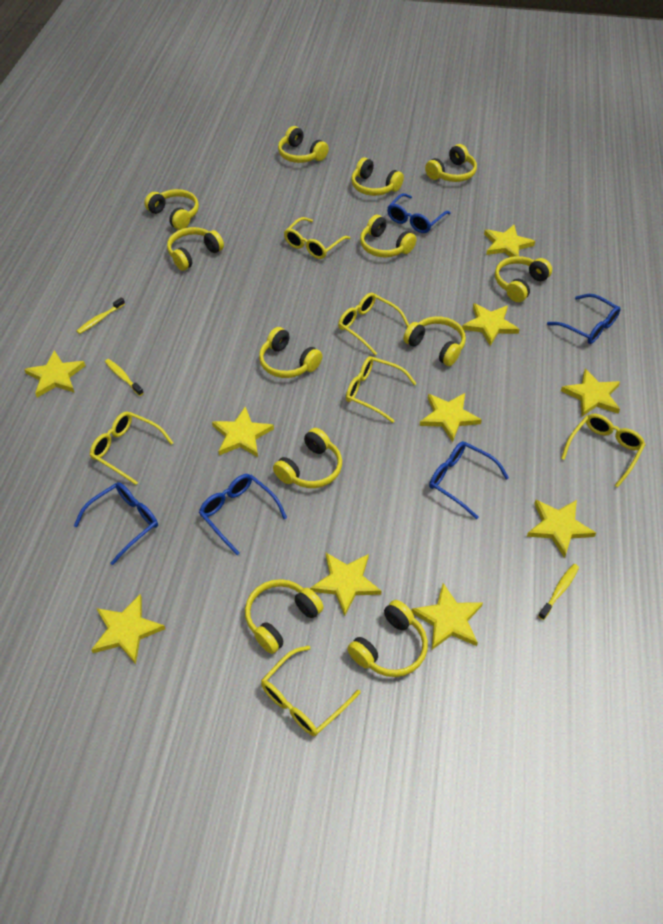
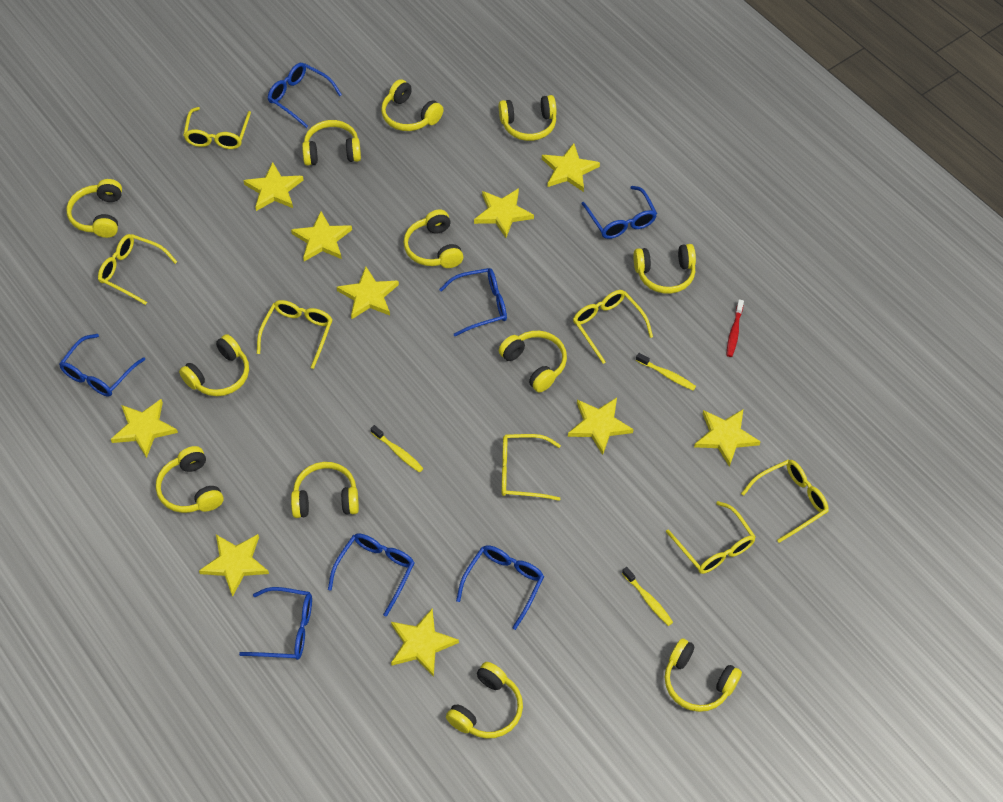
blue glasses: [74,482,158,565] [199,474,287,555] [387,193,450,233] [429,441,509,519] [547,294,621,344] = 5 -> [59,334,145,396] [239,587,312,660] [268,63,342,128] [328,534,415,617] [439,268,507,336] [456,545,544,630] [581,186,657,239] = 7
red toothbrush: none = 0 -> [727,300,744,357] = 1
yellow glasses: [90,412,173,485] [261,646,361,736] [284,217,350,259] [338,293,409,355] [346,356,417,423] [561,413,646,488] = 6 -> [98,234,177,305] [183,107,251,149] [257,300,333,369] [502,434,561,501] [573,290,653,364] [666,501,756,574] [741,460,829,543] = 7

